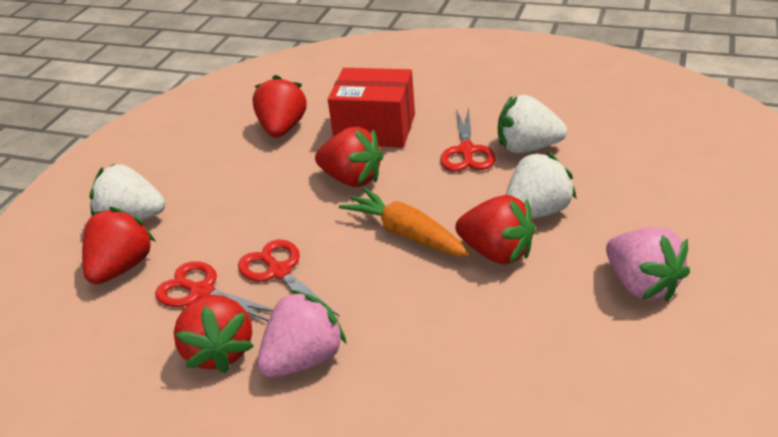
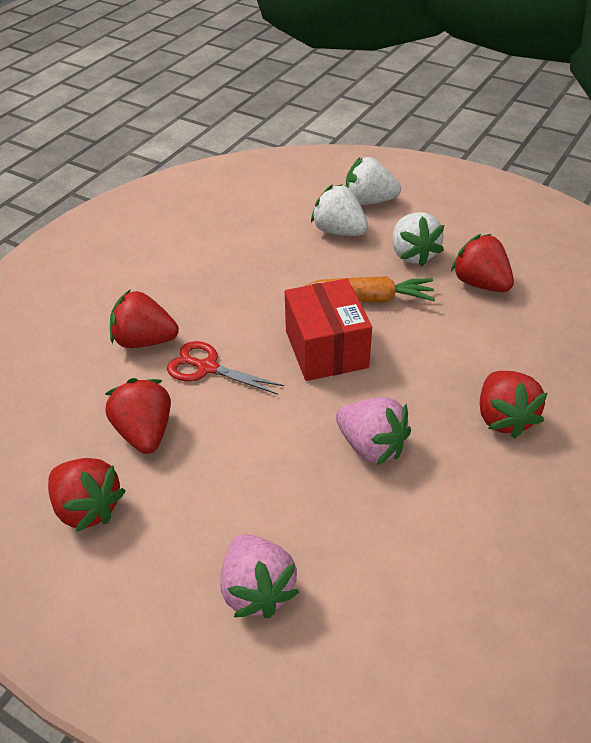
red scissors: [155,261,273,321] [238,240,340,317] [440,107,496,172] = 3 -> [167,341,284,395] = 1

